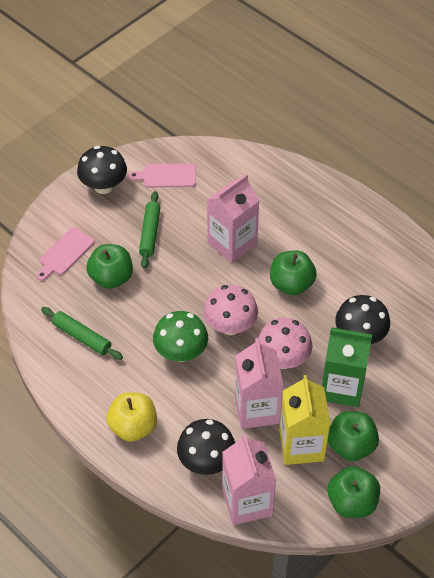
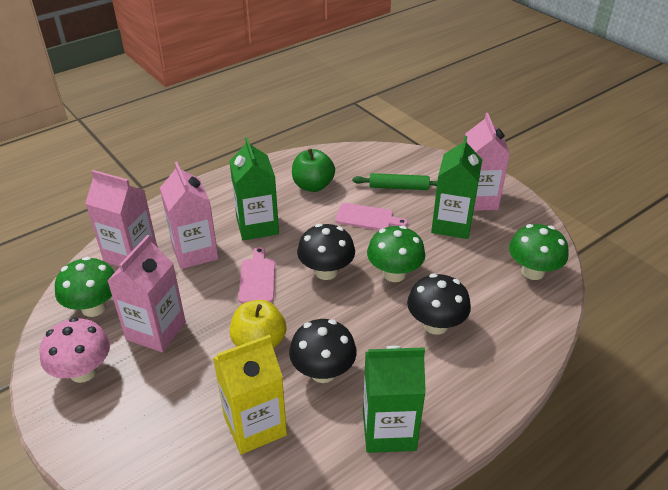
green apple: [86,244,133,289] [270,250,317,295] [328,411,379,461] [328,466,380,518] = 4 -> [292,149,335,192] = 1
green carton: [322,327,372,407] = 1 -> [229,137,279,241] [363,346,426,453] [431,136,482,239] = 3
green mushroom: [153,311,208,362] = 1 -> [55,257,115,317] [367,226,425,282] [509,224,569,280] = 3
green rolling pin: [41,307,123,360] [139,191,160,269] = 2 -> [353,173,438,190] = 1
pink carton: [207,174,260,263] [222,434,276,525] [235,338,284,429] = 3 -> [85,170,158,267] [107,235,186,352] [160,162,219,269] [465,113,510,211] = 4
pink mushroom: [204,285,258,335] [258,318,312,369] = 2 -> [39,317,110,383] = 1

